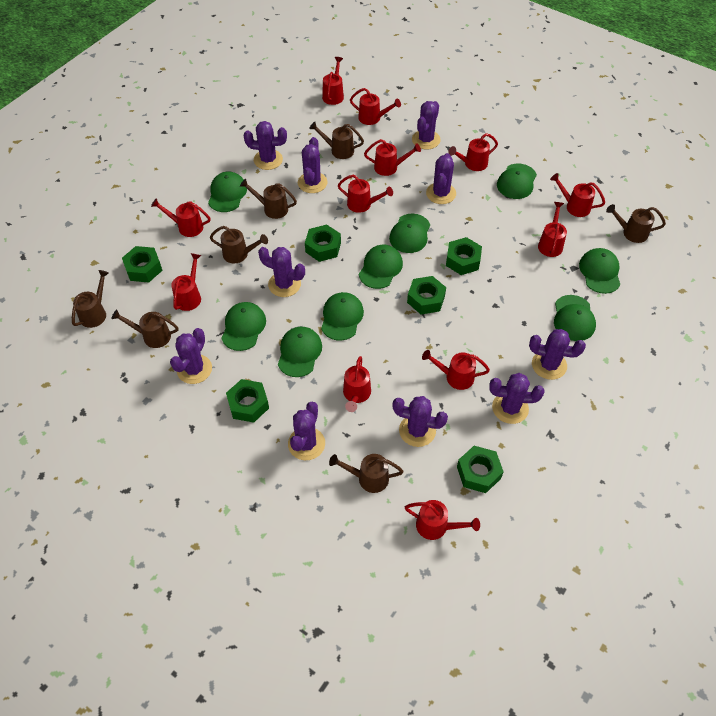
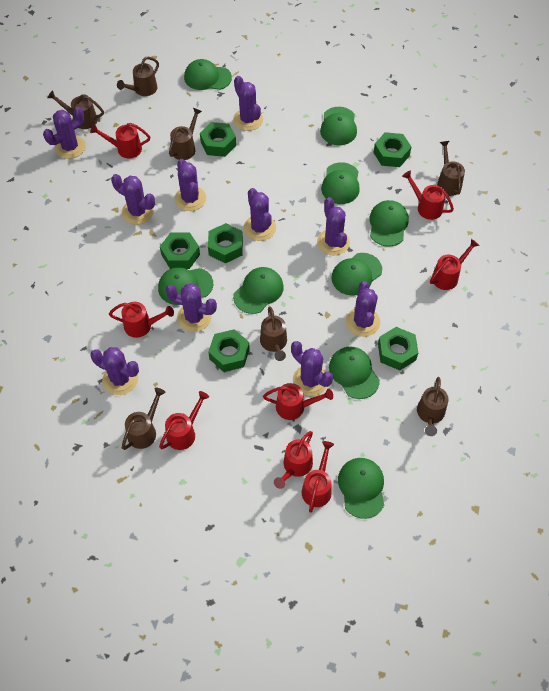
red watering can: [151,198,211,237] [171,253,201,311] [322,57,344,105] [338,175,393,213] [343,356,371,412] [350,88,401,125] [364,139,421,176] [405,500,480,540] [422,350,490,390] [448,133,498,171] [538,202,567,257] [550,173,605,217] = 12 -> [90,123,150,159] [109,302,174,338] [159,391,209,450] [263,383,333,420] [274,431,313,489] [302,441,334,513] [402,170,454,220] [430,239,480,290] = 8

